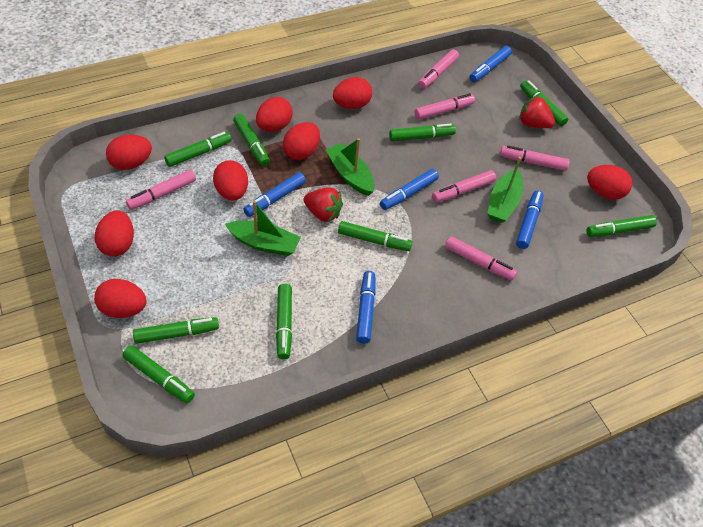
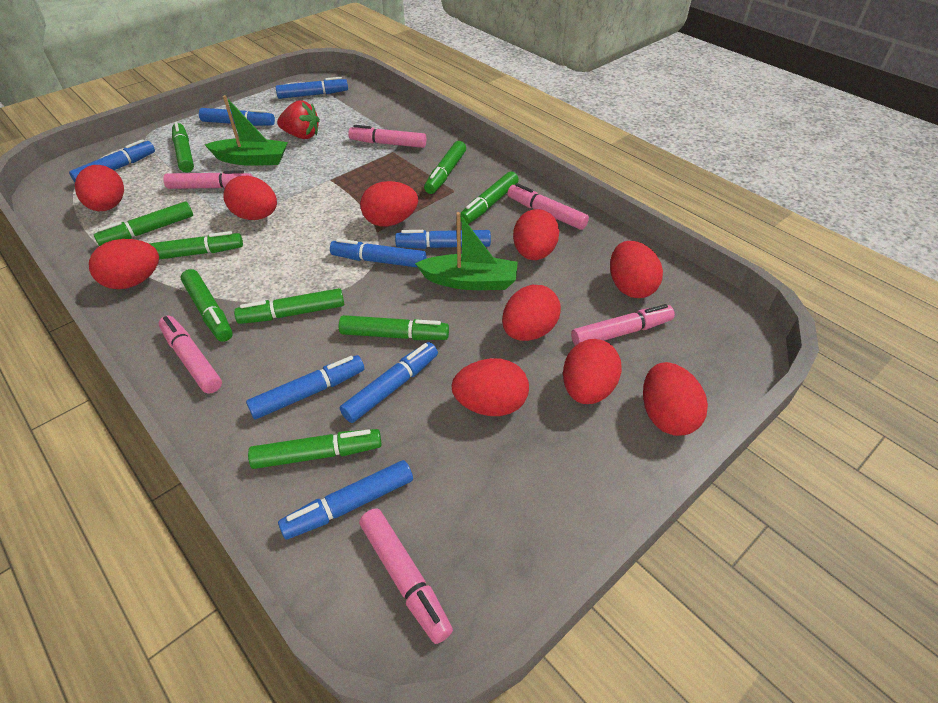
blue marker: [243,172,306,217] [356,271,376,344] [380,169,439,210] [469,46,512,82] [516,190,543,249] = 5 -> [69,139,155,182] [199,108,275,126] [246,355,364,419] [275,77,348,99] [278,460,413,540] [330,239,427,268] [340,342,438,423] [395,230,491,249] = 8
green boat: [225,200,301,256] [326,138,374,196] [487,157,523,223] = 3 -> [205,95,288,166] [415,212,518,290] = 2
red egg: [94,279,147,318] [95,211,134,256] [106,135,152,170] [213,160,248,200] [256,97,293,132] [283,122,320,160] [333,77,372,109] [587,165,632,200] = 8 -> [75,165,124,211] [89,239,159,289] [223,175,277,220] [360,181,418,226] [451,358,529,416] [502,285,561,341] [513,209,559,260] [563,339,622,404] [610,241,663,298] [643,362,708,436] = 10
red strawberry: [303,187,343,222] [519,96,555,128] = 2 -> [277,100,320,139] = 1

